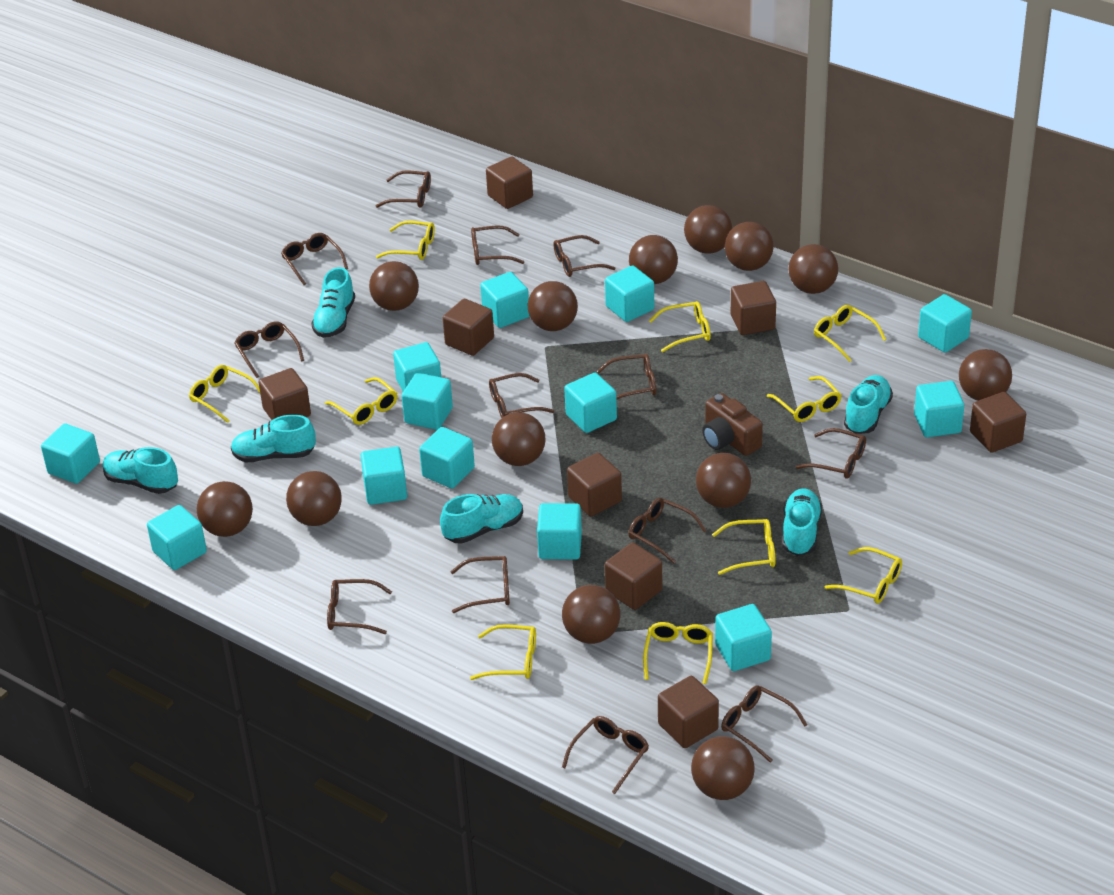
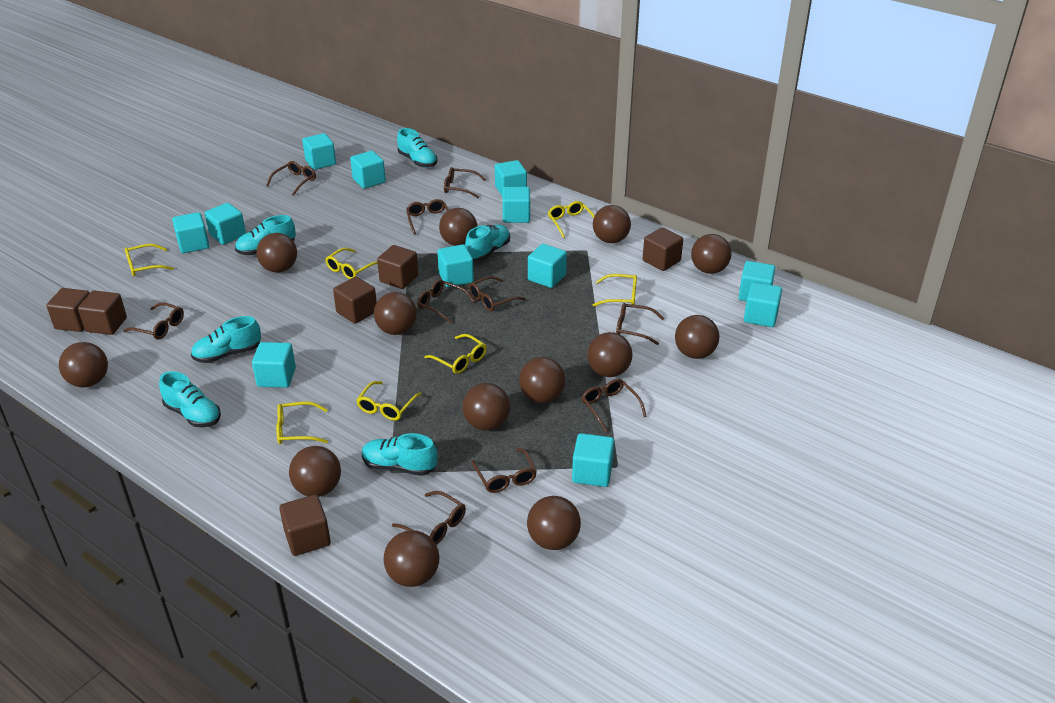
brown camera: [702,393,763,456] = 1 -> none = 0
brown cube: [259,368,311,420] [443,299,494,356] [486,156,533,209] [567,453,622,516] [605,542,662,610] [658,676,719,748] [731,281,776,335] [970,392,1026,453] = 8 -> [46,288,90,332] [78,290,127,335] [279,494,331,556] [333,277,377,324] [377,245,418,289] [643,227,683,271] = 6
brown glasses: [234,321,304,378] [281,233,348,285] [327,579,392,634] [376,170,431,208] [450,556,510,613] [471,226,524,265] [489,373,554,418] [553,235,615,277] [562,716,649,794] [596,354,657,400] [628,498,707,563] [721,686,808,763] [796,428,866,479] = 13 -> [123,302,184,340] [266,161,316,196] [392,491,466,545] [406,199,449,235] [417,279,475,324] [444,167,486,198] [469,276,526,311] [471,448,537,493] [581,379,647,432] [616,303,664,345] = 10
turquoise cube: [41,423,100,484] [147,505,207,570] [360,446,407,505] [393,342,441,391] [402,373,453,430] [419,427,475,489] [480,272,529,328] [537,503,582,560] [564,373,617,433] [605,265,654,322] [715,604,772,671] [914,381,964,437] [918,294,972,353] = 13 -> [172,212,209,253] [205,203,246,245] [252,342,296,388] [302,133,336,170] [350,151,386,189] [437,244,474,287] [495,160,527,196] [502,187,530,223] [528,244,567,288] [572,433,614,487] [739,261,775,301] [744,282,782,327] = 12
yellow glasses: [189,365,260,423] [325,377,397,425] [376,221,435,260] [470,624,536,680] [643,622,713,684] [649,301,711,352] [712,519,775,575] [767,376,841,422] [814,305,886,362] [825,547,902,604] = 10 -> [125,244,174,276] [276,402,328,444] [325,248,378,279] [356,381,422,421] [424,334,487,374] [548,201,594,238] [593,274,637,307] = 7

